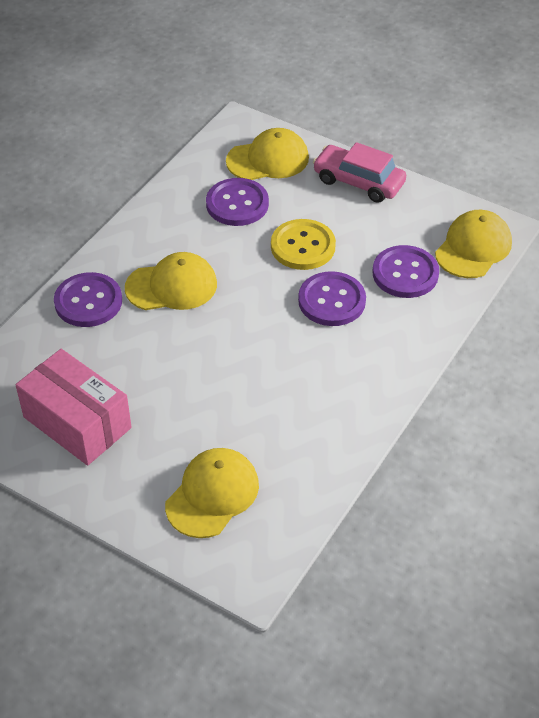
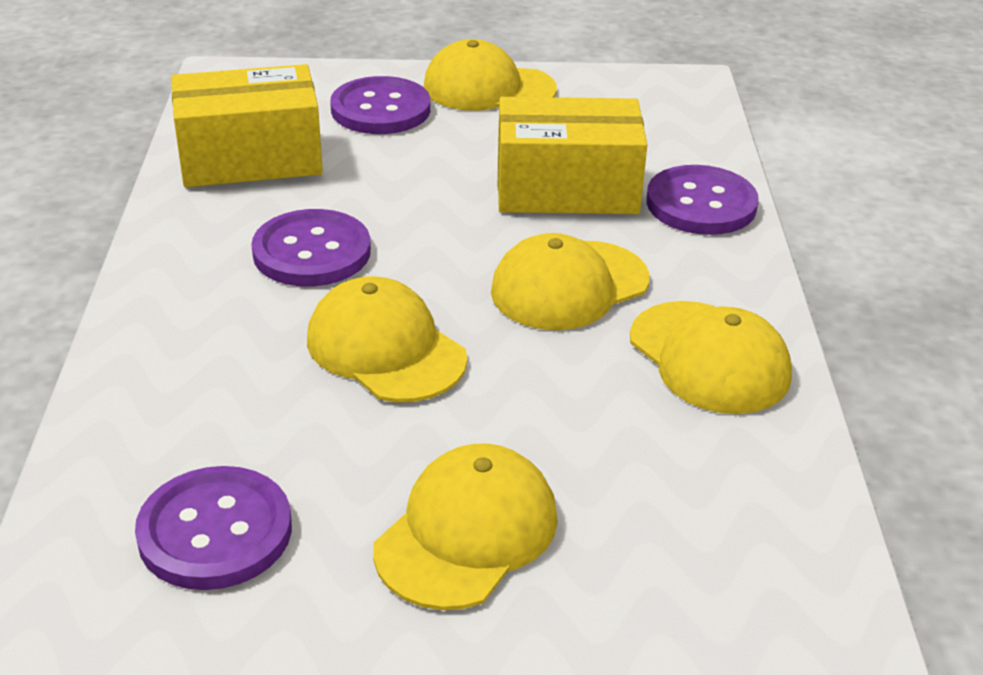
pink box: [16,349,132,466] = 1 -> none = 0
pink car: [313,142,406,203] = 1 -> none = 0
yellow box: none = 0 -> [171,64,323,187] [498,97,647,214] = 2
yellow button: [271,219,336,270] = 1 -> none = 0
yellow cap: [125,252,217,310] [165,448,259,538] [226,128,309,180] [435,210,512,278] = 4 -> [307,276,467,402] [373,443,558,610] [424,39,557,111] [491,233,650,330] [630,301,792,414] = 5

